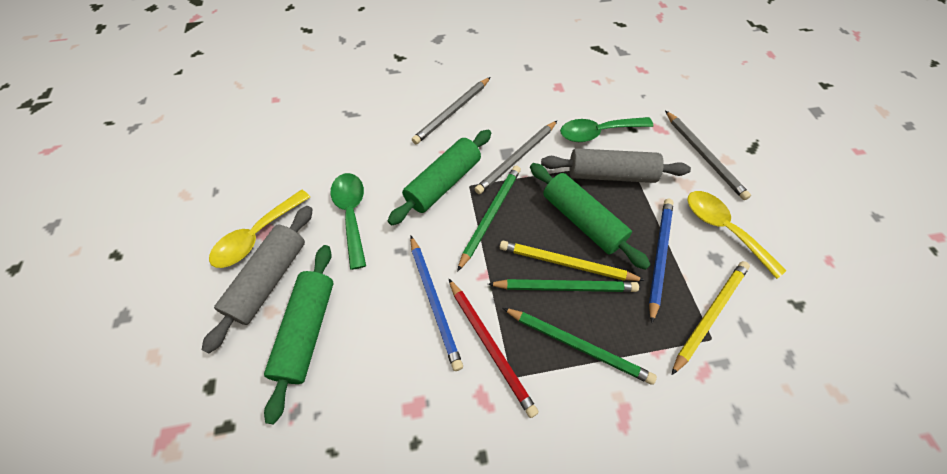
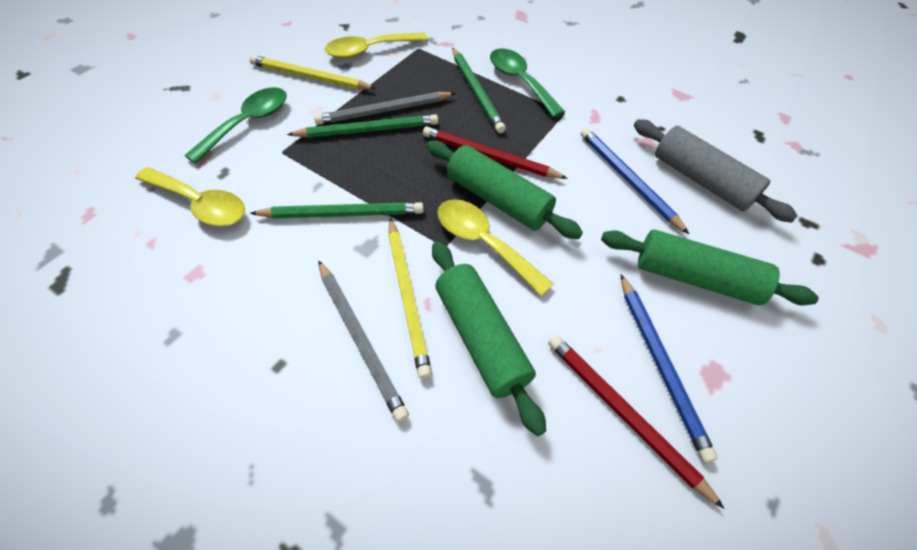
grey pencil: [412,77,490,144] [475,120,558,194] [665,110,751,200] = 3 -> [314,92,456,125] [318,261,409,422] = 2
grey rolling pin: [202,206,313,353] [541,148,691,183] = 2 -> [634,119,798,223] = 1
red pencil: [449,279,539,418] = 1 -> [423,126,568,179] [548,335,725,509] = 2
yellow spoon: [209,189,310,268] [687,191,787,279] = 2 -> [135,167,245,226] [325,32,428,59] [437,199,554,296] = 3

